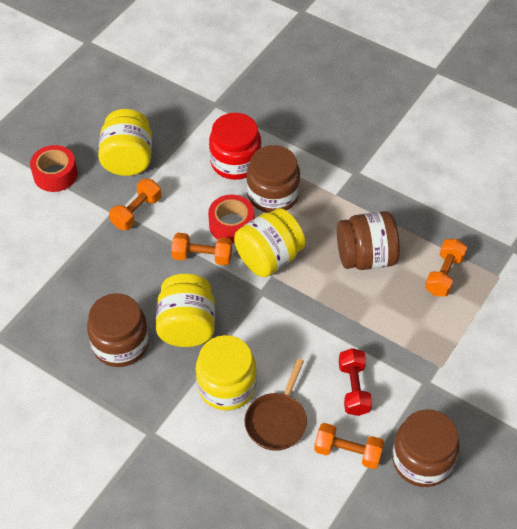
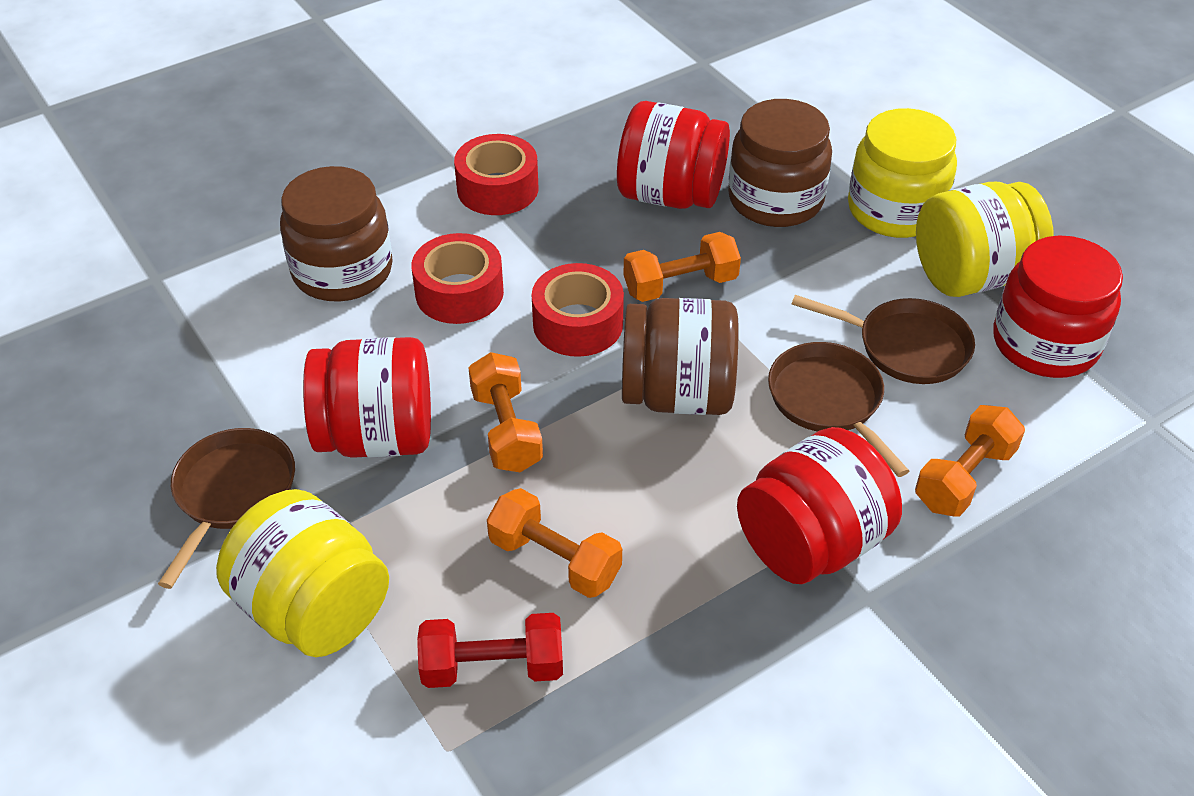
brown jar: [87,293,149,367] [247,145,300,213] [337,211,400,270] [392,409,459,487] = 4 -> [280,166,393,302] [622,298,738,415] [728,99,832,227] = 3
brown pan: [244,359,307,451] = 1 -> [158,428,295,589] [768,342,909,477] [792,295,975,384] = 3
red jar: [209,113,262,180] = 1 -> [303,337,431,458] [617,101,730,209] [737,427,902,584] [993,235,1123,378] = 4
red tape: [30,145,78,192] [208,195,254,244] = 2 -> [412,233,504,324] [454,134,538,215] [532,263,624,357] = 3
yellow jar: [98,109,152,176] [156,274,215,347] [196,335,257,410] [234,208,306,277] = 4 -> [216,489,389,657] [848,108,957,238] [916,182,1054,297] = 3

